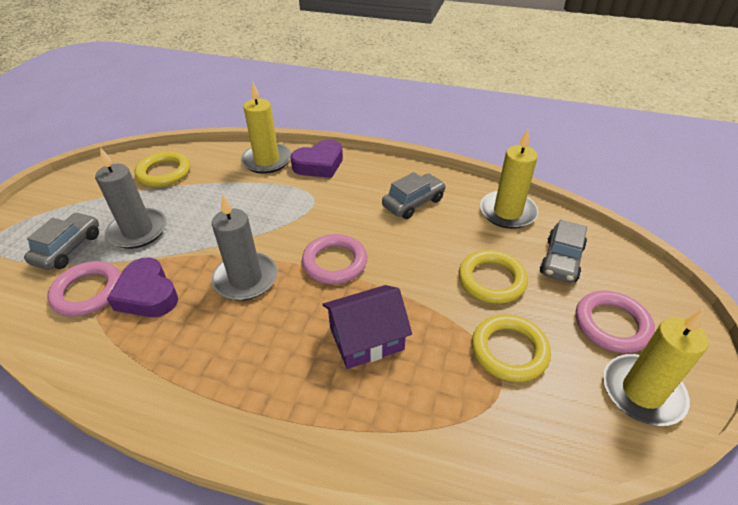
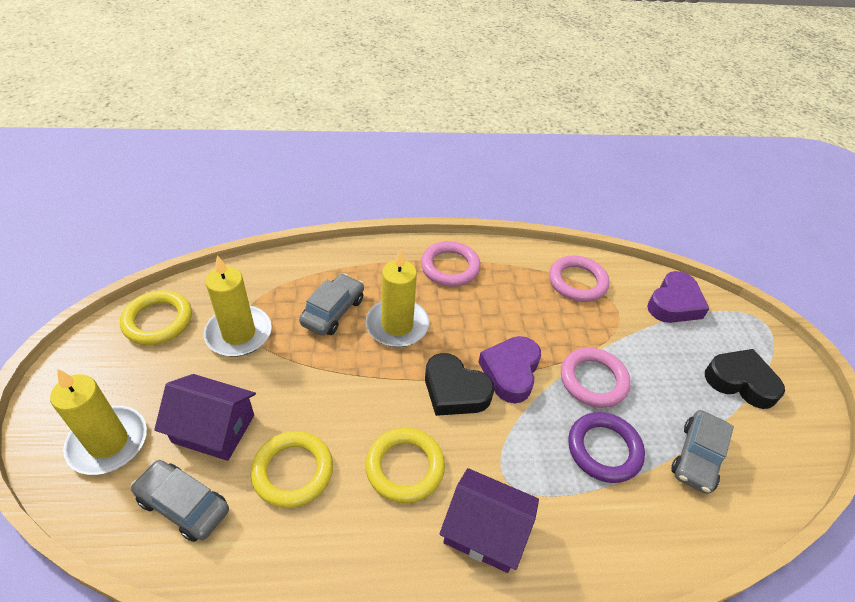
black heart: none = 0 -> [425,353,494,416] [705,349,785,409] = 2
grey candle: [95,148,167,249] [212,194,277,301] = 2 -> none = 0
purple house: [322,285,412,369] = 1 -> [154,374,256,461] [439,468,539,573] = 2
purple ring: none = 0 -> [568,412,645,483] = 1

